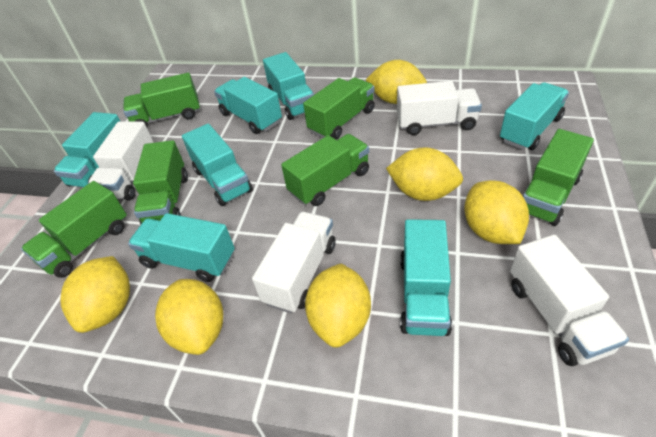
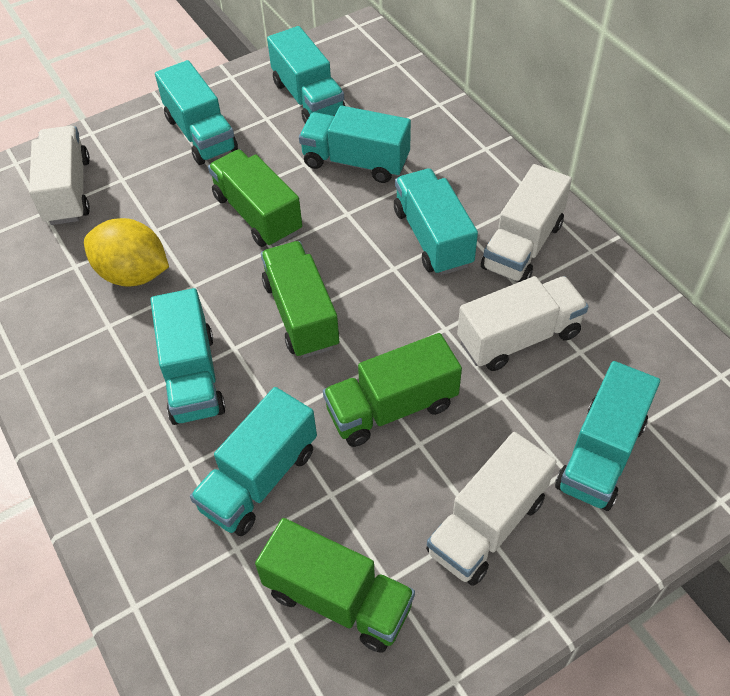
green truck: [21,181,127,278] [123,73,200,127] [133,140,188,225] [281,134,369,206] [303,77,375,139] [523,129,594,226] = 6 -> [208,149,302,247] [255,518,415,653] [261,241,339,358] [323,333,462,447] = 4
yellow lemon: [60,256,130,333] [155,279,223,355] [305,264,371,348] [366,60,427,104] [386,147,463,201] [464,180,529,244] = 6 -> [84,218,169,287] = 1

